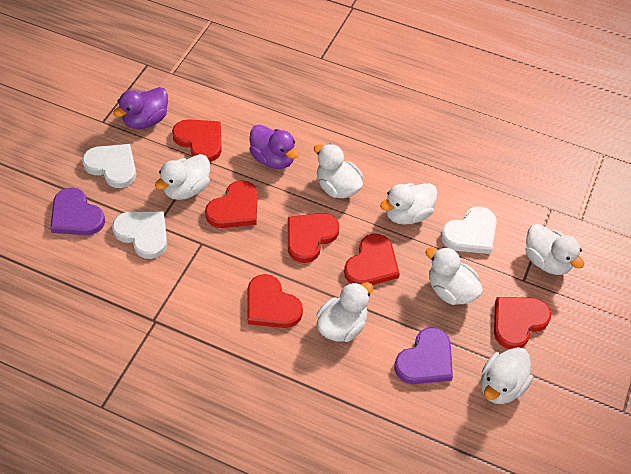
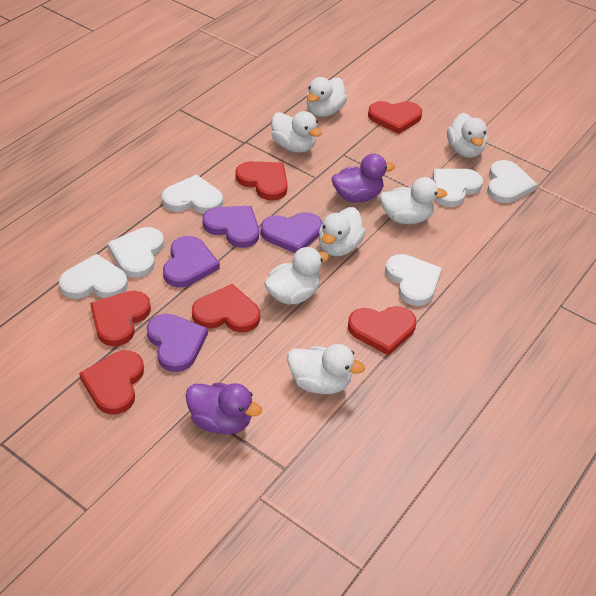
purple heart: [50,187,105,235] [394,327,453,384] = 2 -> [147,314,208,372] [163,236,220,287] [202,206,259,248] [261,212,322,253] = 4
white heart: [82,144,136,188] [112,211,167,259] [441,207,497,254] = 3 -> [59,254,128,299] [107,227,164,278] [162,175,223,214] [385,254,442,306] [433,169,483,207] [487,160,537,203] = 6

